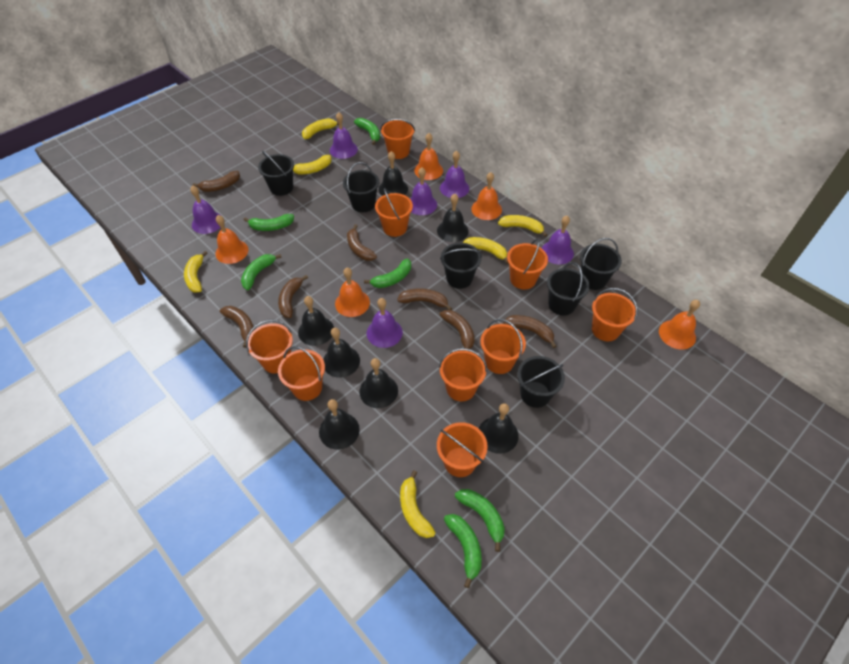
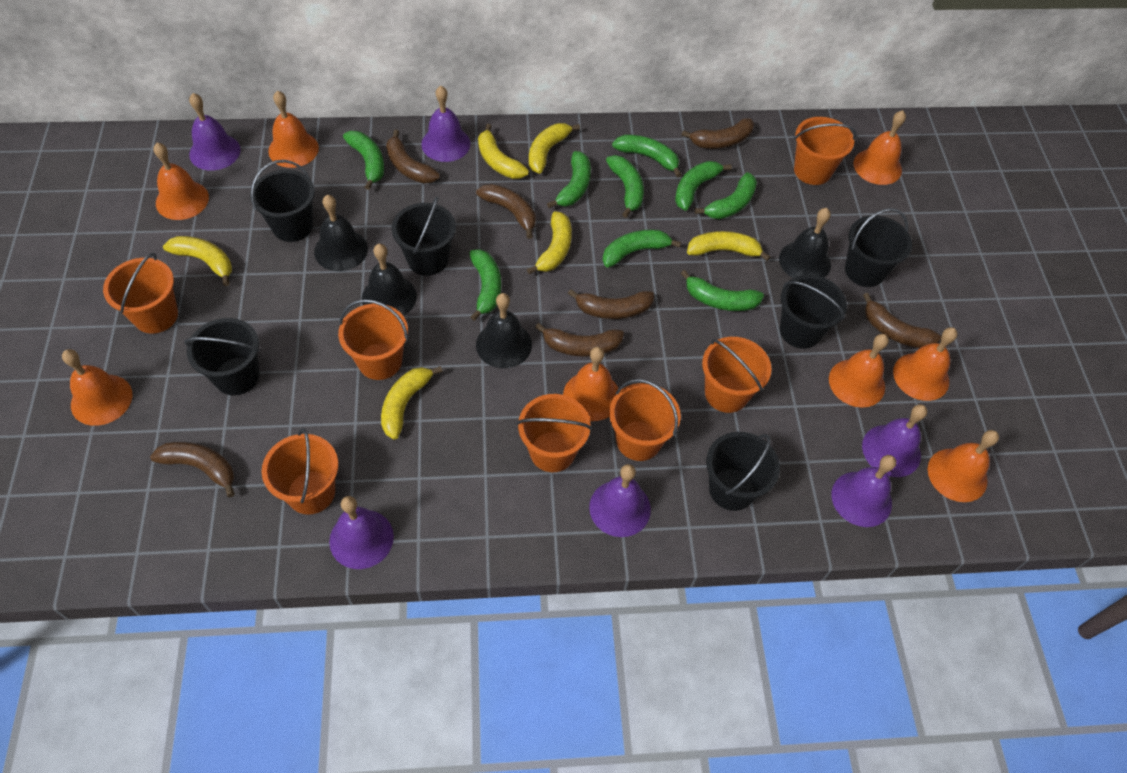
black bell: [298,296,334,346] [319,399,360,449] [323,328,360,378] [360,358,398,408] [379,151,408,196] [437,194,469,242] [479,403,519,454] = 7 -> [314,195,368,271] [362,244,417,316] [476,293,532,368] [779,208,831,278] = 4
green banana: [241,254,282,290] [244,214,294,231] [354,118,380,145] [364,259,411,288] [444,514,482,588] [455,489,505,552] = 6 -> [343,131,384,190] [469,249,501,321] [547,151,591,208] [602,229,681,267] [606,155,644,218] [612,135,681,178] [675,161,732,211] [681,270,764,311] [695,172,757,219] = 9
orange bell: [215,215,249,264] [335,268,370,317] [414,133,443,180] [471,172,502,220] [659,300,700,349] = 5 -> [62,349,132,426] [153,143,209,220] [268,91,319,168] [563,347,618,421] [829,334,889,408] [854,110,906,185] [893,327,958,401] [928,430,999,502] = 8
orange bucket: [246,320,293,374] [278,346,325,401] [375,188,413,237] [380,119,415,159] [437,422,488,477] [439,348,487,401] [480,319,526,374] [507,239,548,289] [592,288,638,341] = 9 -> [103,253,178,334] [262,428,339,515] [338,299,408,380] [517,394,592,472] [609,379,681,461] [702,337,772,413] [794,117,856,185] = 7

